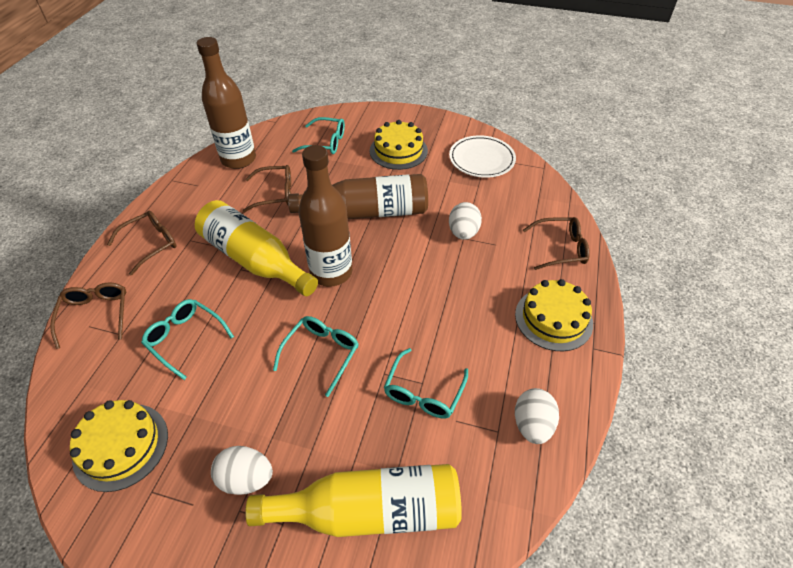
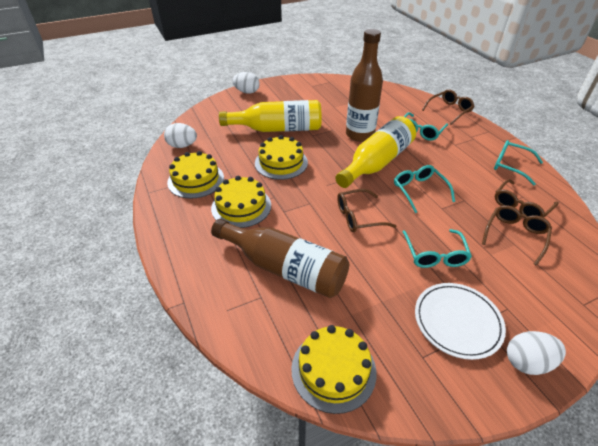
brown bottle: [196,37,256,169] [288,174,428,219] [299,145,352,287] = 3 -> [211,219,349,298] [346,29,383,142] = 2
yellow cake: [70,400,168,492] [370,120,428,170] [515,279,593,351] = 3 -> [167,151,224,199] [211,176,271,228] [255,135,308,180] [291,325,376,414] = 4

